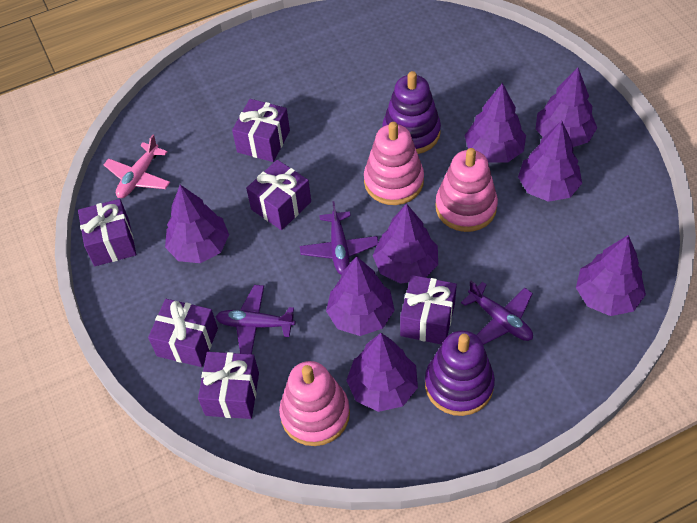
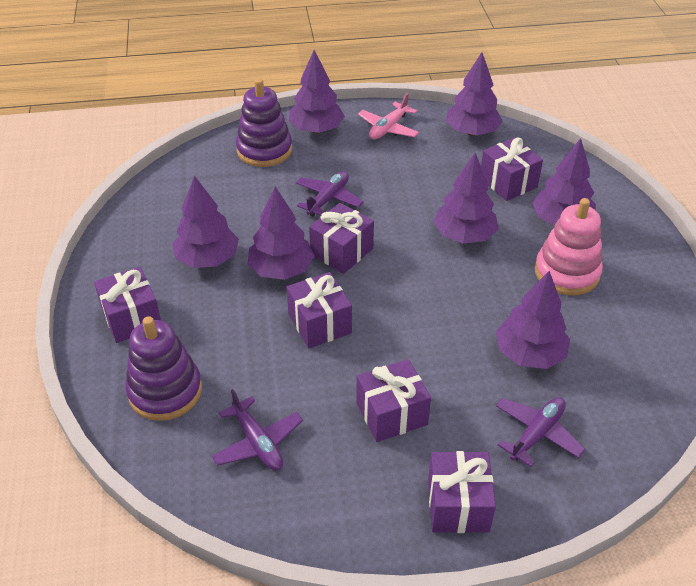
pink stacking toy: [279,361,350,446] [364,122,424,205] [435,148,498,232] = 3 -> [535,198,603,296] = 1
purple tree: [165,185,229,263] [326,256,395,336] [346,333,418,412] [373,203,438,284] [464,83,526,163] [518,120,582,202] [536,67,597,147] [576,235,646,316] = 8 -> [172,175,239,268] [247,187,314,280] [289,50,345,133] [433,153,498,244] [446,52,503,136] [496,271,570,369] [532,138,596,226] = 7

